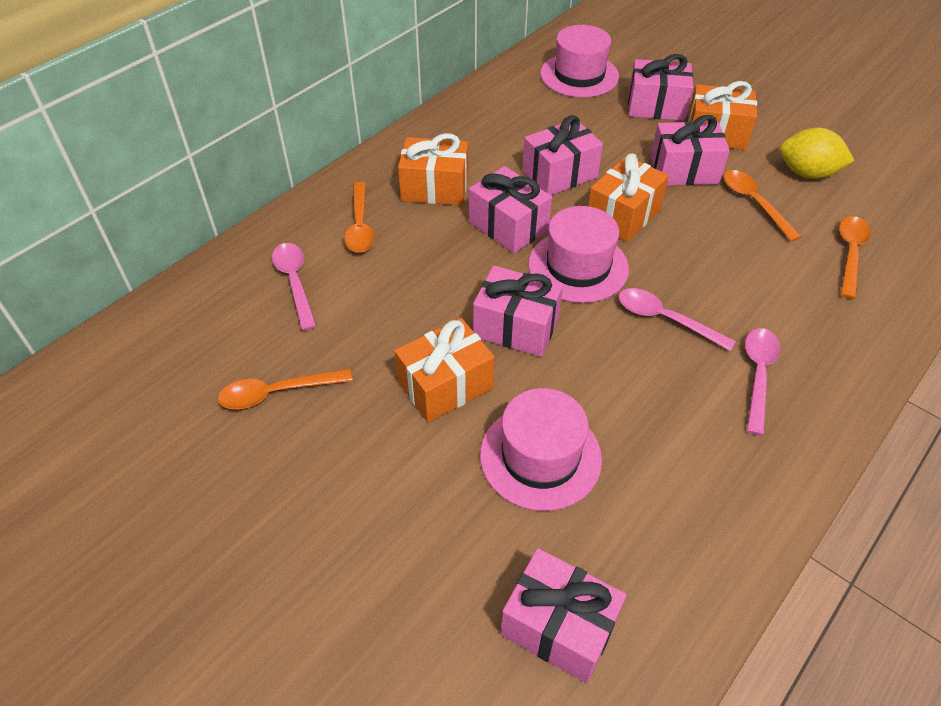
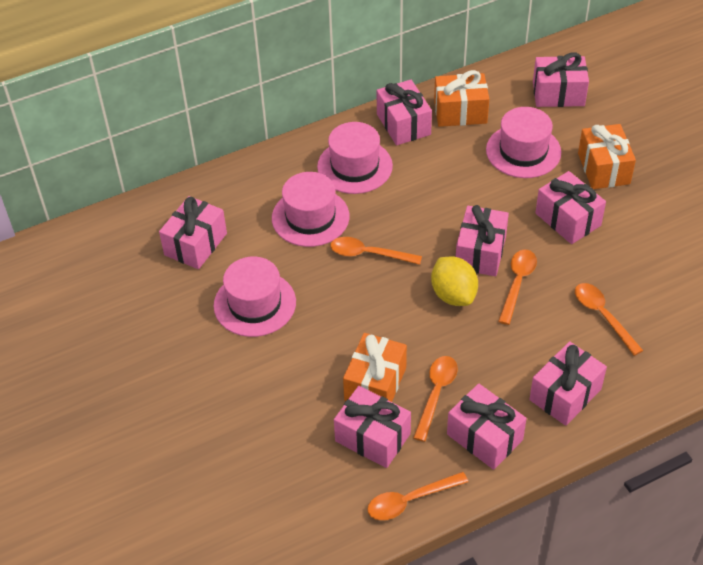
orange gift: [394,318,495,423] [398,133,468,206] [588,153,669,242] [687,81,757,150] = 4 -> [343,333,407,402] [434,70,489,127] [578,124,636,189] = 3
orange spoon: [218,369,353,409] [344,182,375,253] [724,170,802,241] [839,216,871,299] = 4 -> [331,237,422,265] [367,472,468,520] [413,356,458,442] [498,250,537,325] [575,283,643,356] = 5
pink gift: [469,166,552,254] [473,266,563,357] [501,548,627,683] [523,115,603,195] [628,54,693,121] [651,115,730,186] = 6 -> [159,196,227,269] [334,386,411,468] [377,80,432,145] [447,384,527,470] [456,205,509,276] [529,341,607,426] [533,52,589,107] [535,171,606,244] = 8
pink hat: [480,388,602,511] [528,206,629,303] [540,25,619,98] = 3 -> [214,257,296,337] [272,172,350,247] [317,122,393,194] [486,107,561,178] = 4
pink spoon: [272,243,317,331] [618,288,736,351] [745,328,781,436] = 3 -> none = 0

